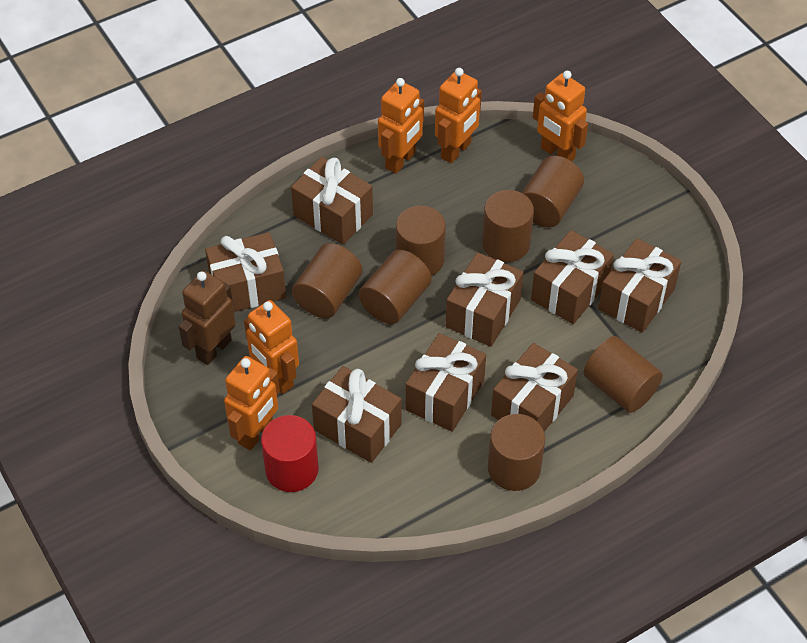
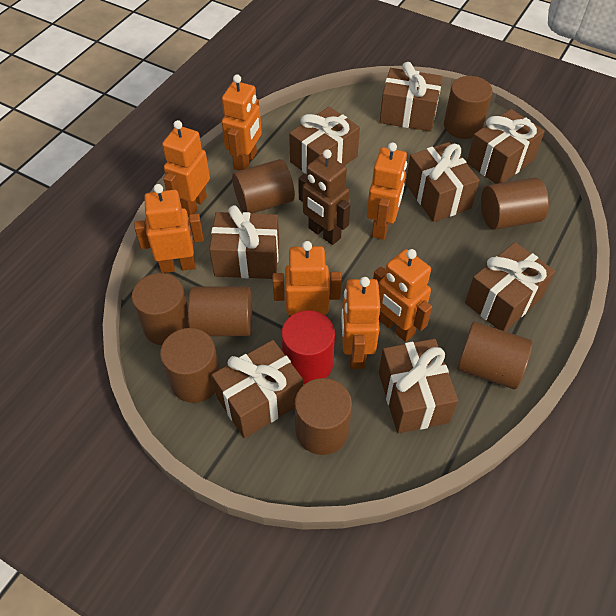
brown cylinder: [292,243,362,318] [359,250,432,324] [396,205,446,276] [482,190,534,262] [488,414,545,491] [522,156,584,227] [583,336,663,413] = 7 -> [132,273,189,345] [160,328,220,403] [188,286,252,336] [232,159,295,213] [295,378,352,455] [444,76,493,139] [457,322,533,389] [481,177,549,230] = 8
orange robot: [224,356,280,450] [244,300,299,394] [378,78,424,174] [435,68,482,163] [533,71,588,161] = 5 -> [134,184,204,273] [162,120,210,217] [222,74,262,171] [273,241,342,317] [341,277,380,369] [367,142,407,240] [373,249,432,342] = 7

